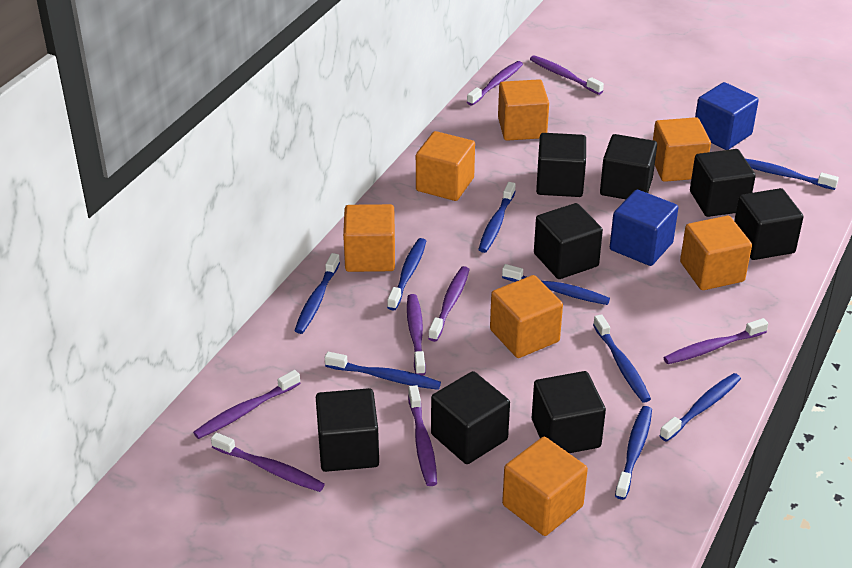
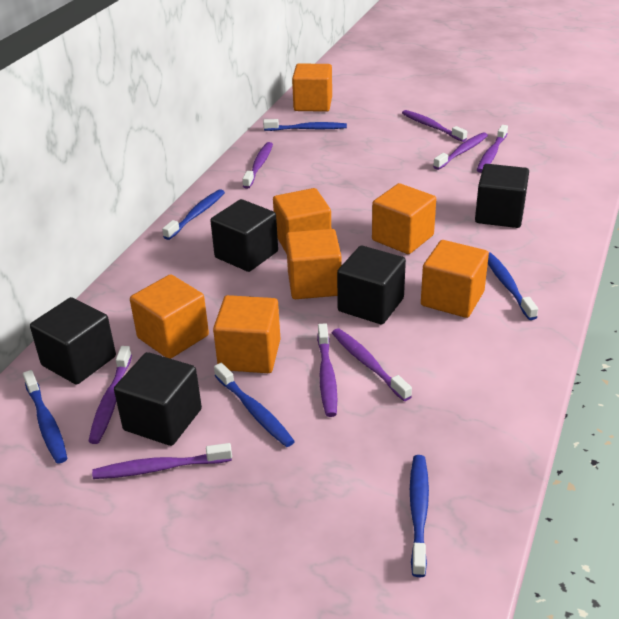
black cube: [316,388,379,472] [431,371,510,464] [532,371,606,453] [534,203,603,279] [536,133,586,197] [600,134,657,199] [690,149,756,217] [734,188,803,260] = 8 -> [30,297,116,384] [114,352,202,446] [210,199,278,272] [337,246,406,324] [475,164,529,228] = 5
blue cube: [610,190,678,266] [695,82,759,150] = 2 -> none = 0
blue toothbrush: [294,253,340,334] [325,352,441,390] [387,238,426,310] [478,182,516,253] [502,264,610,305] [593,314,651,403] [615,406,652,500] [659,373,741,442] [746,159,839,190] = 9 -> [23,370,67,464] [162,189,225,240] [214,363,295,447] [263,119,347,131] [410,455,429,577] [488,252,538,320] = 6

